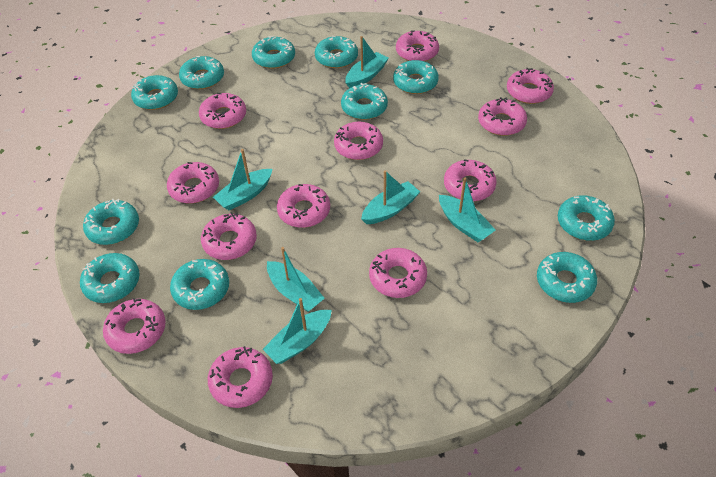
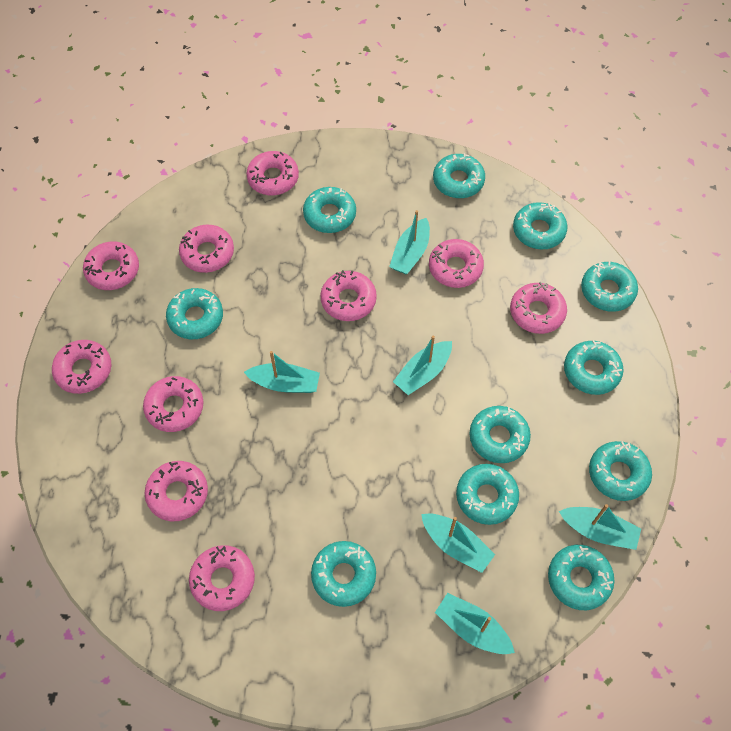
pink donut: [103,298,166,354] [167,162,219,203] [199,93,246,129] [201,212,257,260] [208,346,273,408] [277,184,330,228] [334,122,383,160] [369,248,427,298] [396,30,439,61] [444,159,497,202] [478,97,527,136] [507,68,554,104] = 12 -> [52,340,111,394] [83,241,139,290] [143,376,203,432] [145,461,208,521] [179,225,234,273] [189,545,255,611] [246,151,299,195] [320,270,377,321] [429,239,484,288] [510,282,567,334] = 10

